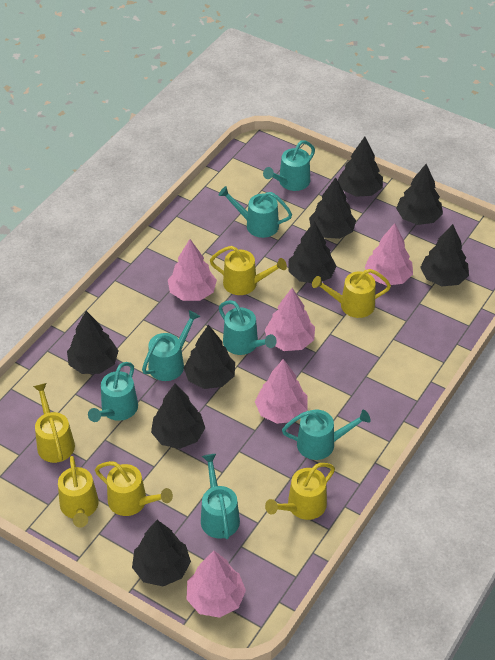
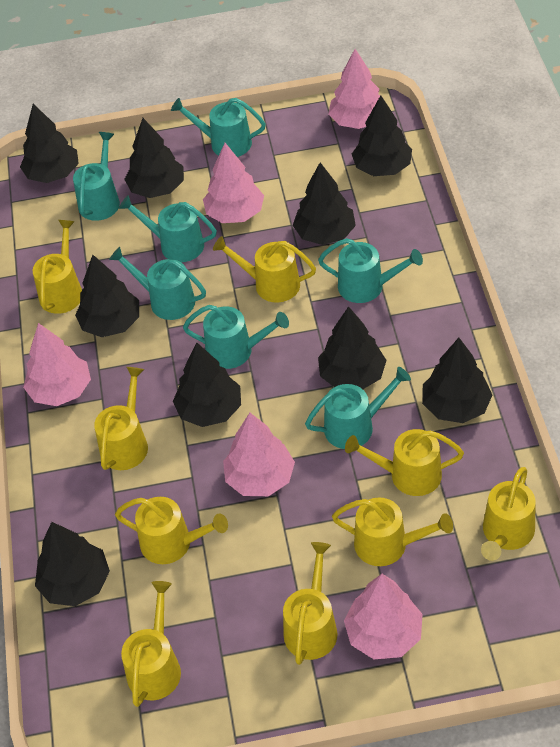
yellow watering can: [33,383,75,463] [58,456,99,528] [95,461,173,516] [210,246,287,295] [265,463,335,520] [312,269,391,318] = 6 -> [33,220,82,314] [94,367,148,470] [115,497,228,564] [121,581,181,707] [213,236,316,303] [283,542,337,665] [332,498,453,566] [345,429,464,496] [481,467,536,561] = 9

